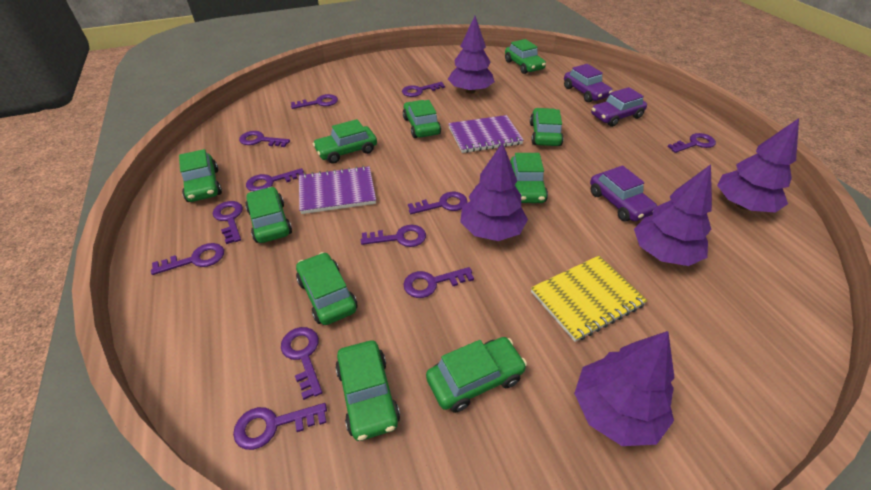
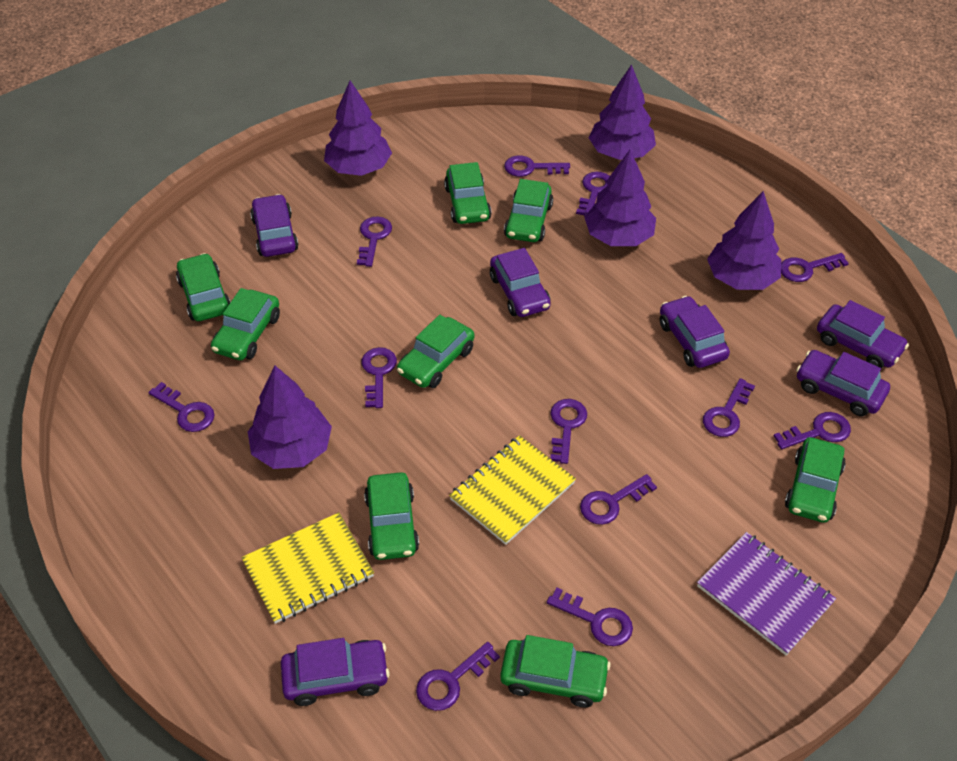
green car: [179,149,222,202] [245,187,292,243] [296,252,357,325] [313,119,377,164] [335,341,400,441] [403,100,441,138] [426,337,527,413] [505,39,546,74] [510,153,548,203] [530,108,564,146] = 10 -> [176,253,230,321] [211,288,280,360] [364,472,419,560] [397,315,474,388] [444,162,492,224] [500,635,611,708] [504,179,553,242] [785,437,846,523] = 8
purple car: [564,64,613,102] [590,165,657,222] [591,87,647,127] = 3 -> [250,194,298,257] [281,638,390,706] [490,248,551,317] [660,296,730,368] [796,350,890,416] [817,300,909,369] = 6
purple notebook: [299,166,376,214] [448,115,524,153] = 2 -> [697,532,836,655] = 1
yellow notebook: [531,256,648,342] = 1 -> [241,512,374,624] [449,435,576,545] = 2

